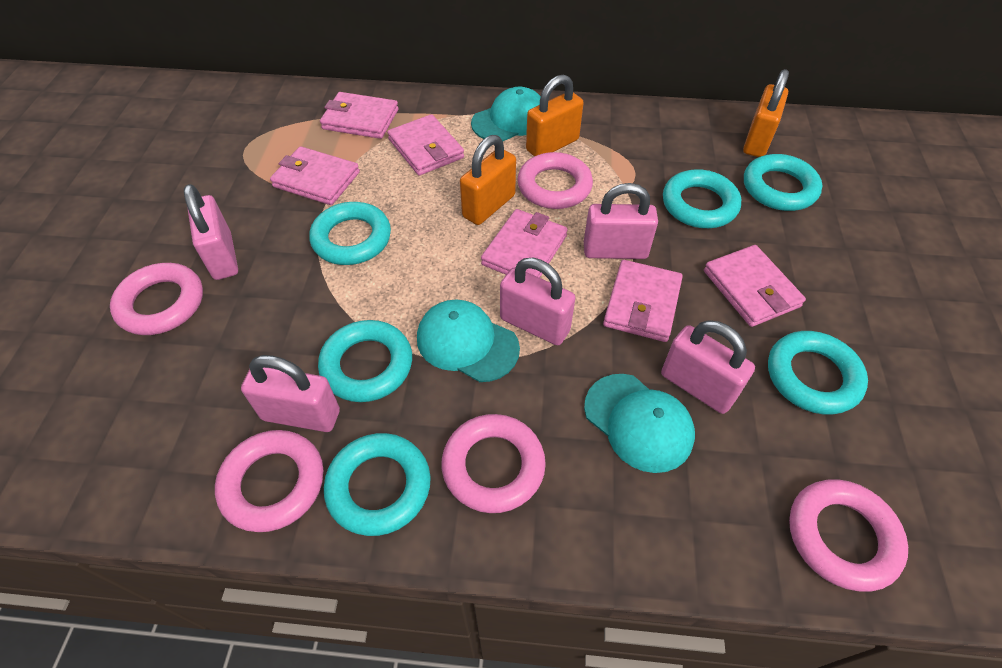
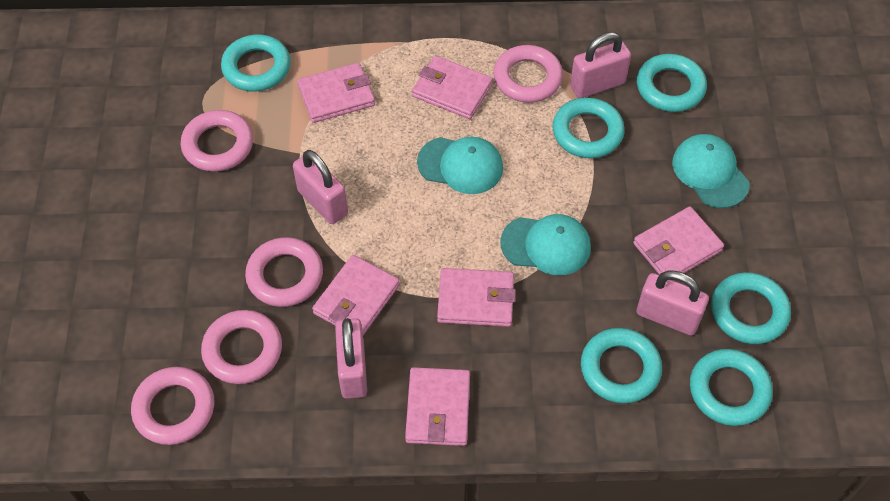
orange padlock: [460,135,516,225] [526,74,584,156] [743,69,789,157] = 3 -> none = 0
pink padlock: [184,184,238,280] [241,355,340,432] [500,258,575,346] [584,183,658,259] [661,320,755,414] = 5 -> [293,150,348,224] [335,318,367,399] [570,32,631,98] [636,270,709,336] = 4

